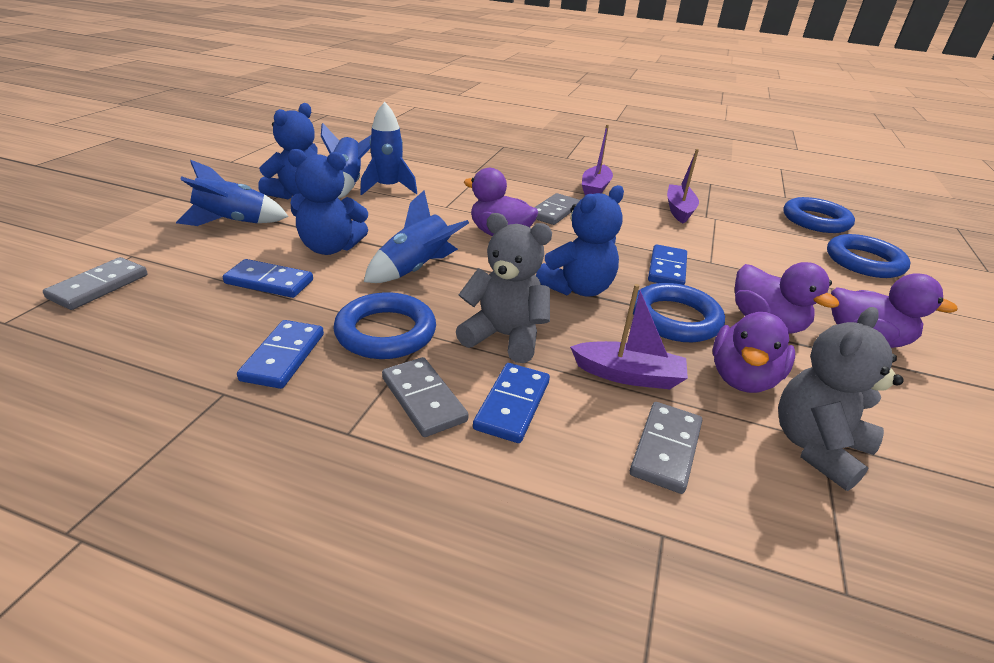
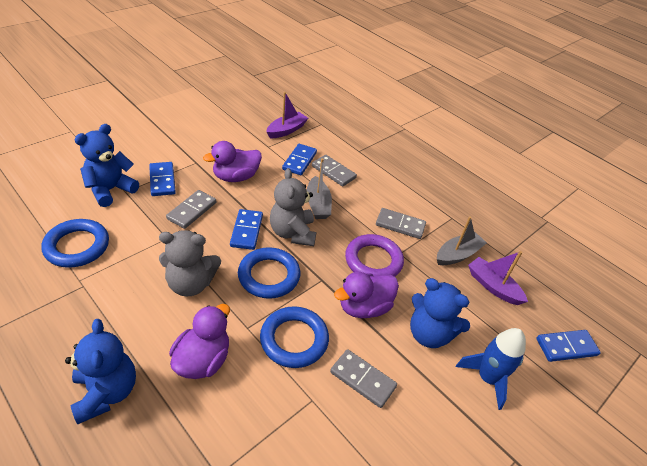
blue ring: [333,292,436,359] [633,283,725,342] [783,197,855,233] [827,234,910,278] = 4 -> [42,219,109,268] [238,247,300,299] [260,306,329,368] = 3
blue rocket: [176,160,289,226] [321,123,371,198] [360,102,417,195] [364,190,469,283] = 4 -> [456,328,526,410] = 1
grey boat: none = 0 -> [306,158,332,219] [437,217,487,265] = 2
purple boat: [570,284,688,389] [582,125,613,195] [667,149,699,223] = 3 -> [266,92,308,138] [468,251,528,305] = 2
purple duck: [464,168,538,236] [712,312,795,393] [735,262,839,334] [831,273,958,348] = 4 -> [169,304,230,379] [203,141,262,182] [334,272,399,318] = 3
purple ring: none = 0 -> [345,234,404,277] = 1

